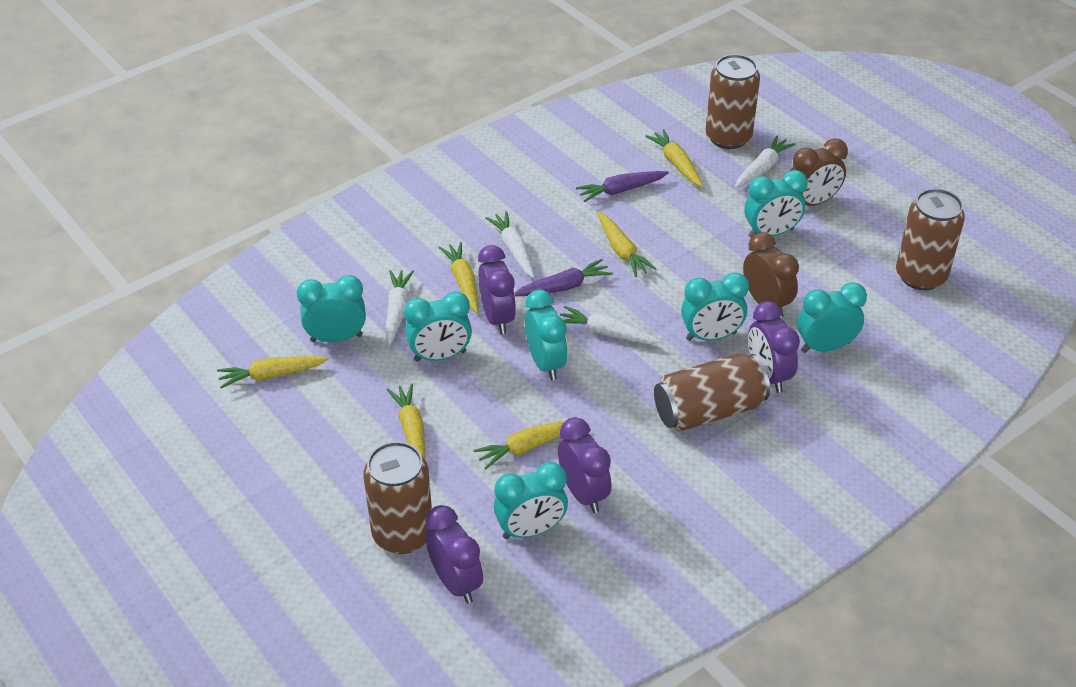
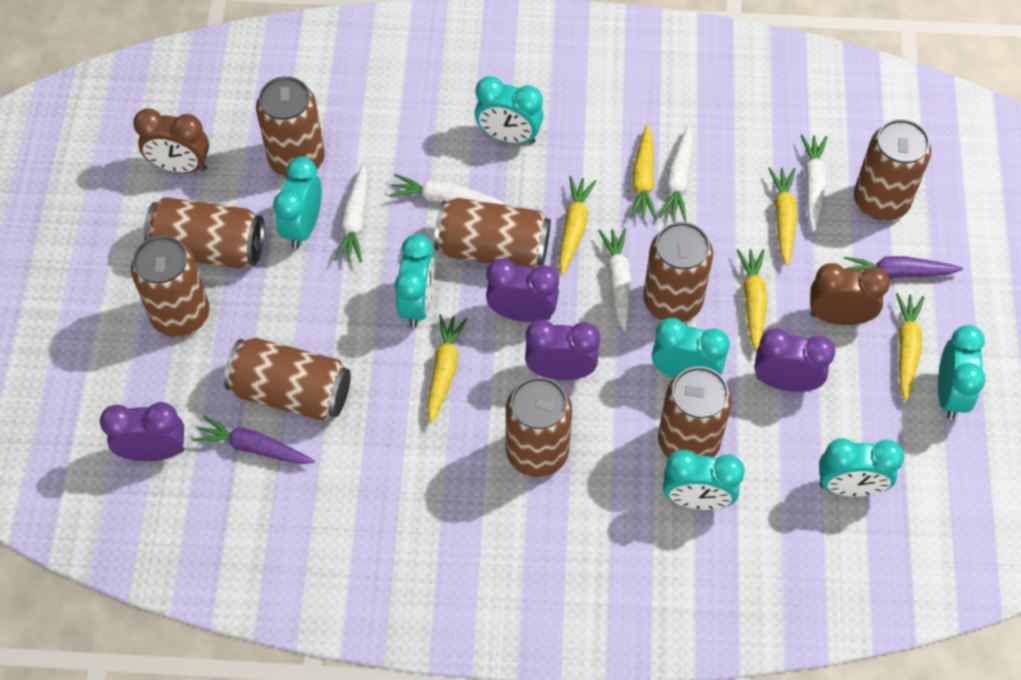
brown can: [363,441,432,554] [654,353,770,431] [705,54,760,149] [896,189,965,290] = 4 -> [131,235,210,337] [144,197,265,268] [224,338,351,421] [256,76,325,177] [434,198,551,268] [506,377,572,477] [644,222,713,322] [658,366,732,458] [854,119,931,221] = 9
white carrot: [385,270,414,345] [485,211,534,278] [560,306,661,344] [735,136,796,188] = 4 -> [334,164,368,263] [389,174,504,205] [599,228,631,332] [659,126,692,222] [801,134,828,231] = 5

